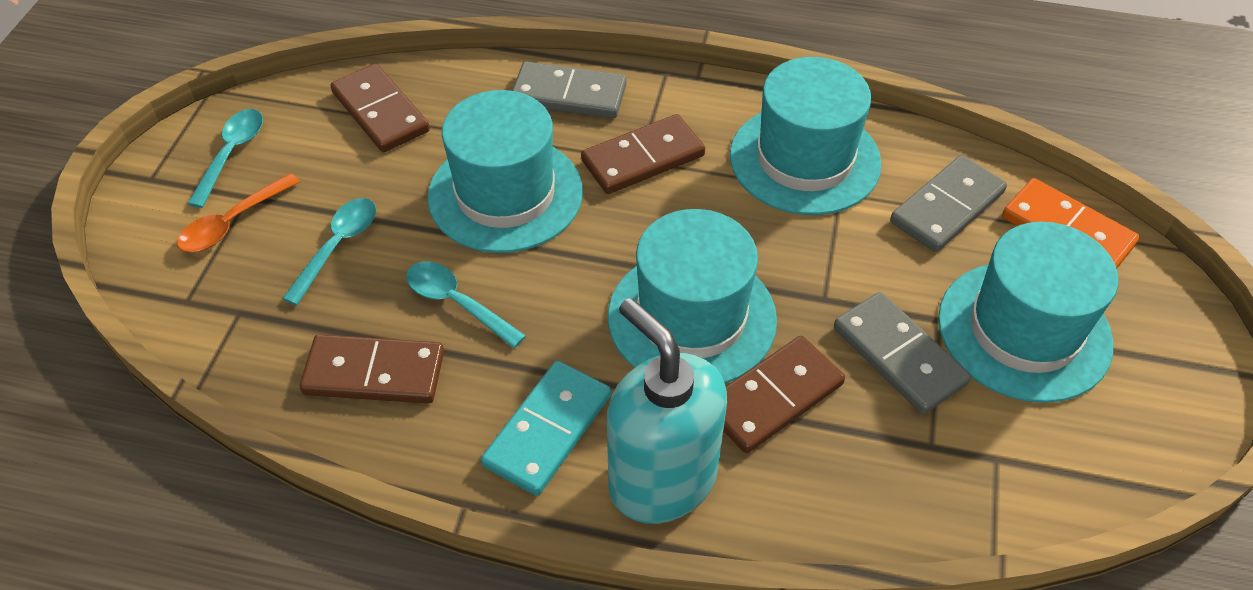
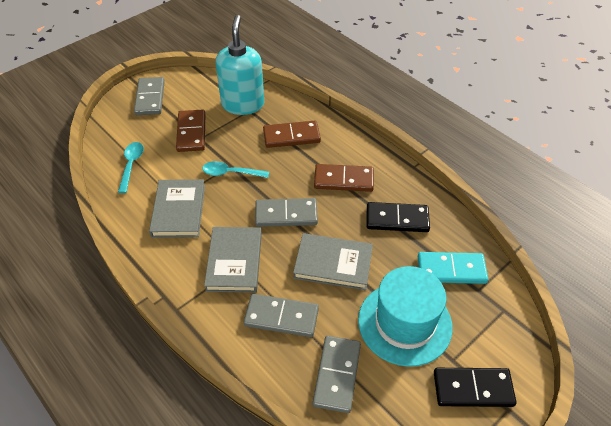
black domino: none = 0 -> [367,202,430,232] [434,368,517,407] = 2
brown domino: [300,334,444,404] [330,64,430,152] [581,114,705,194] [723,336,845,453] = 4 -> [176,110,205,152] [263,121,321,148] [314,164,374,192] = 3
grey book: none = 0 -> [149,179,205,238] [204,227,262,293] [293,233,373,290] = 3
grey domino: [512,62,627,118] [834,292,971,414] [890,155,1007,252] = 3 -> [134,77,165,115] [244,294,319,337] [255,198,318,227] [313,336,361,413] = 4
orange domino: [1002,178,1140,269] = 1 -> none = 0
orange spoon: [177,173,300,252] = 1 -> none = 0
turquoise hat: [427,90,583,253] [608,209,777,384] [730,57,882,215] [938,222,1118,403] = 4 -> [358,266,453,367] = 1
turquoise spoon: [187,109,263,208] [282,198,376,305] [406,261,526,348] = 3 -> [118,142,144,193] [202,161,269,178] = 2

